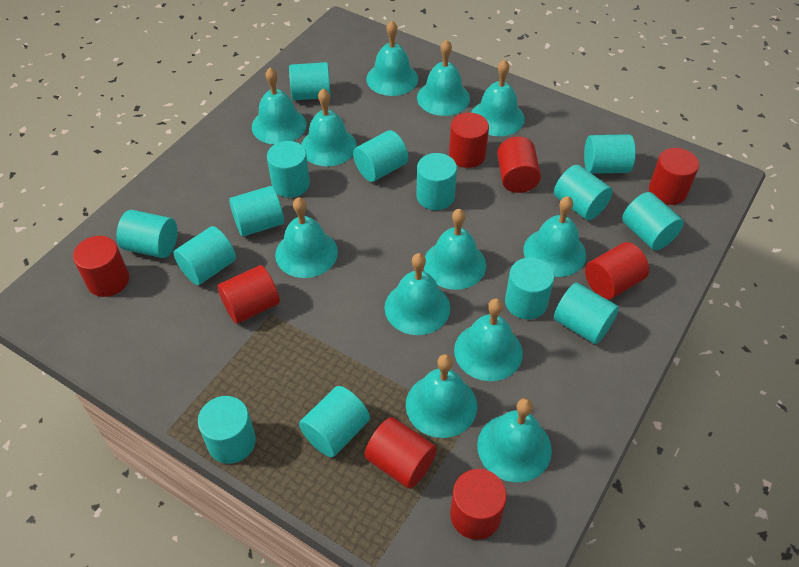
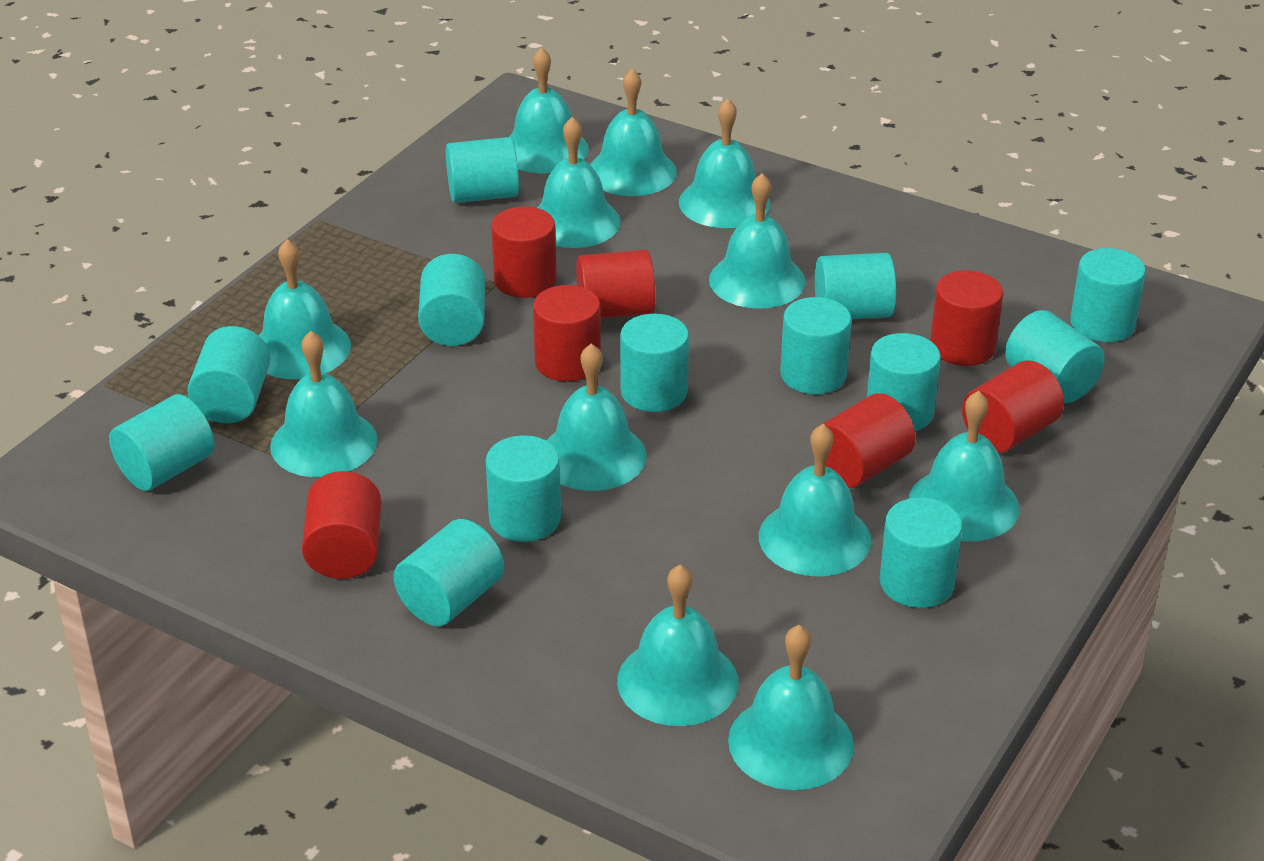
red cylinder: [73,236,129,297] [217,265,280,324] [364,417,437,489] [449,113,489,168] [450,469,507,540] [497,137,541,193] [585,242,649,300] [649,148,699,205] = 8 -> [302,471,381,579] [491,206,557,298] [533,285,601,382] [576,250,655,318] [821,393,916,488] [930,270,1003,366] [962,360,1064,453] = 7
turquoise cylinder: [116,210,177,258] [173,226,236,285] [198,396,256,464] [229,186,284,237] [267,141,310,198] [289,62,331,100] [299,386,370,457] [353,130,408,182] [416,153,457,210] [505,257,554,319] [554,165,613,220] [554,283,619,344] [584,134,636,174] [622,192,684,250] = 14 -> [109,394,214,491] [187,326,271,423] [393,519,504,626] [418,254,485,346] [446,137,519,203] [486,435,561,542] [620,314,689,412] [780,297,851,394] [815,253,896,319] [867,333,941,431] [880,498,963,608] [1005,310,1105,403] [1070,248,1146,342] = 13

